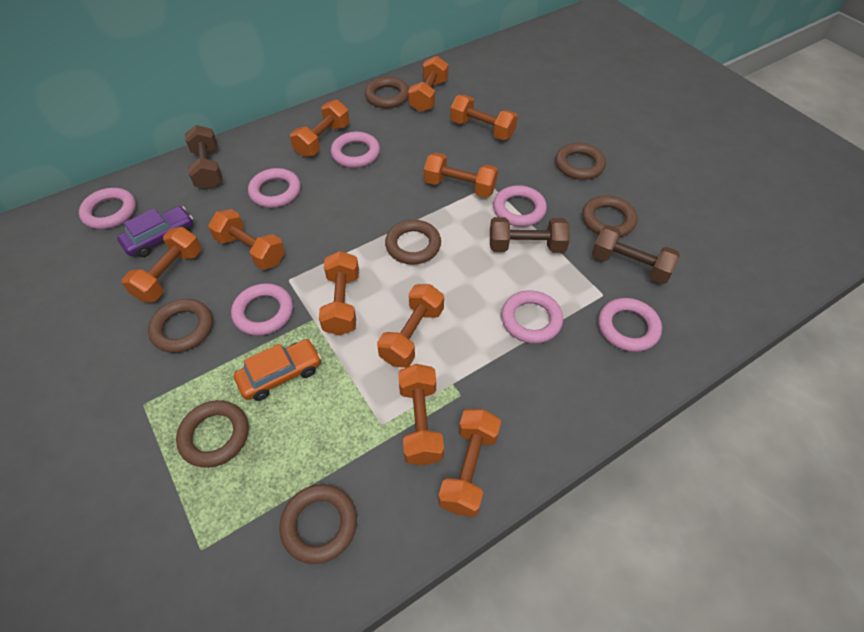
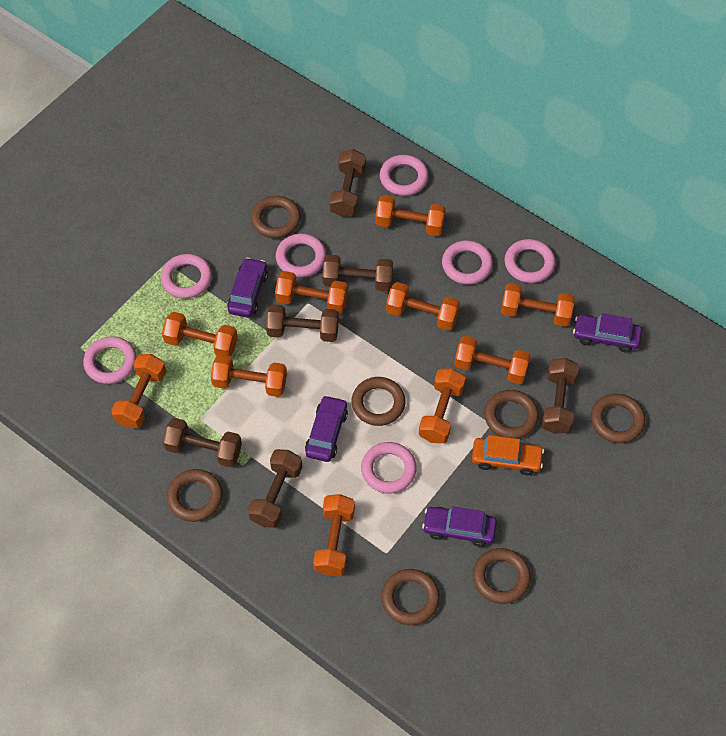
brown dumbbell: [185,125,223,190] [490,217,570,253] [592,225,680,284] = 3 -> [163,418,242,467] [248,449,302,528] [266,304,339,342] [322,255,393,291] [329,149,366,217] [541,358,579,434] = 6
purple car: [117,206,193,257] = 1 -> [227,257,268,318] [305,395,348,462] [422,506,497,547] [573,313,642,353] = 4

